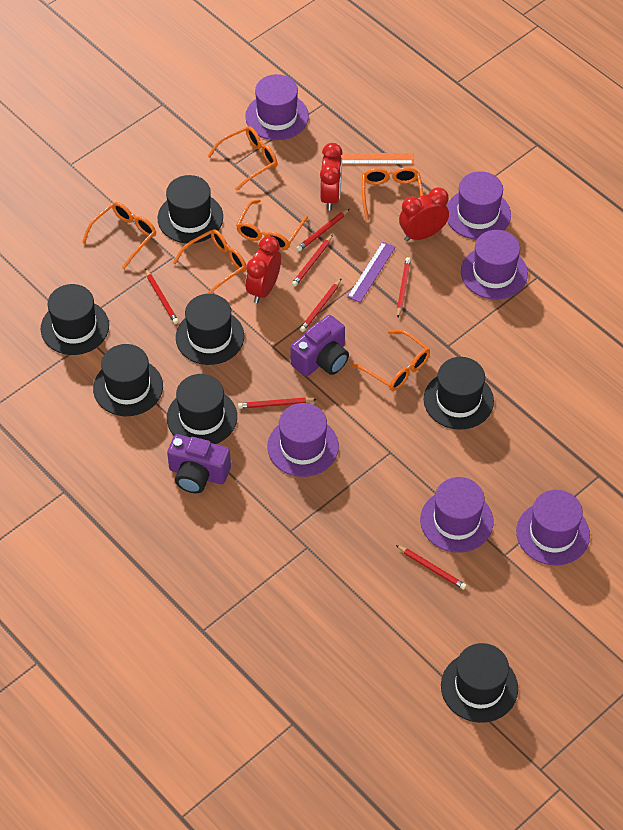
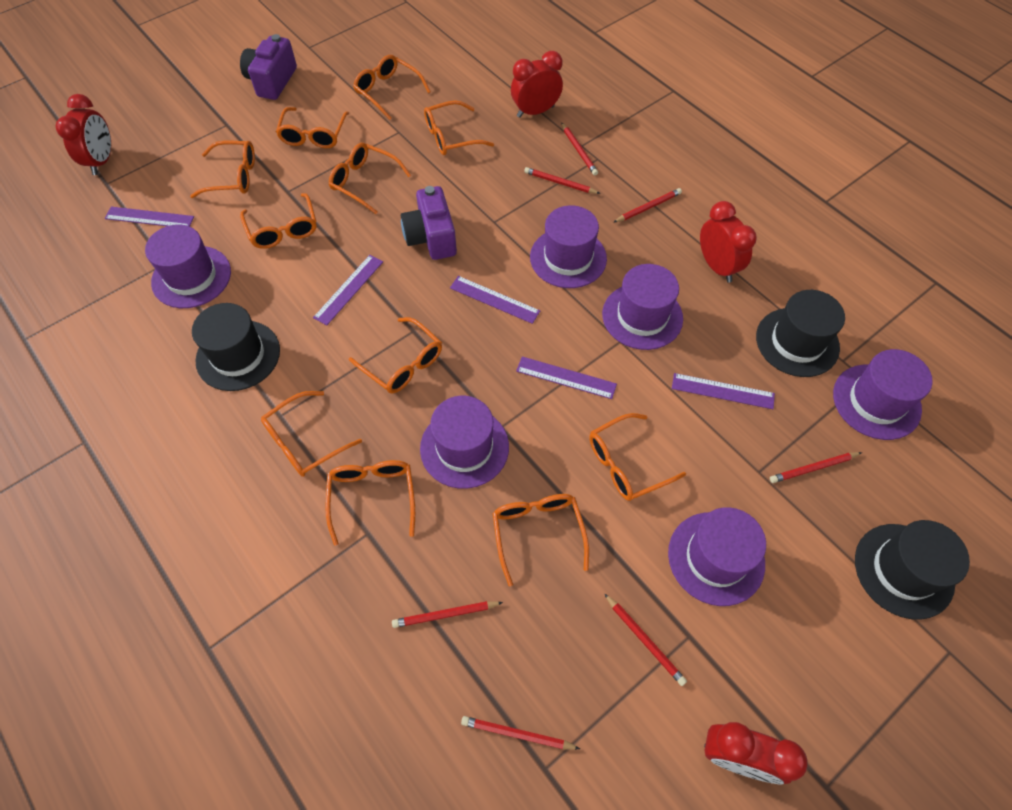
black hat: [41,284,109,355] [93,344,163,416] [158,175,223,243] [167,374,237,444] [176,294,244,365] [424,357,494,430] [441,643,518,723] = 7 -> [192,303,280,391] [756,290,845,377] [855,520,970,620] = 3
orange glasses: [82,202,156,269] [173,229,246,294] [208,126,277,191] [236,199,308,250] [352,330,430,391] [362,167,423,220] = 6 -> [190,141,255,198] [240,193,317,249] [261,391,362,477] [276,107,349,148] [325,460,415,546] [329,143,411,214] [349,317,442,393] [353,55,431,120] [424,100,494,155] [492,494,589,586] [589,413,686,501] = 11
orange ruler: [340,153,414,164] = 1 -> none = 0
purple ruler: [347,242,396,303] = 1 -> [105,207,194,226] [313,255,383,325] [450,276,540,324] [516,356,617,399] [672,373,775,409] = 5
red clock: [246,236,281,303] [320,143,343,211] [399,187,449,242] = 3 -> [56,94,111,175] [511,51,563,118] [700,201,757,283] [704,722,808,784] = 4

